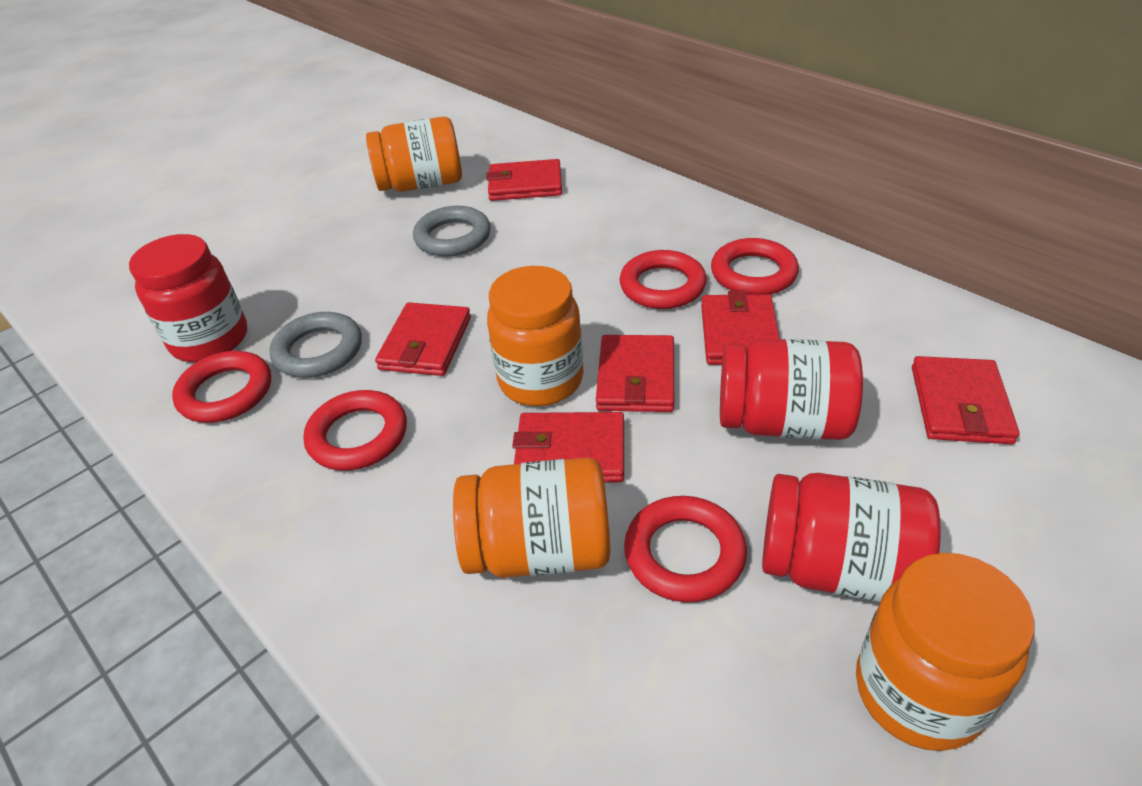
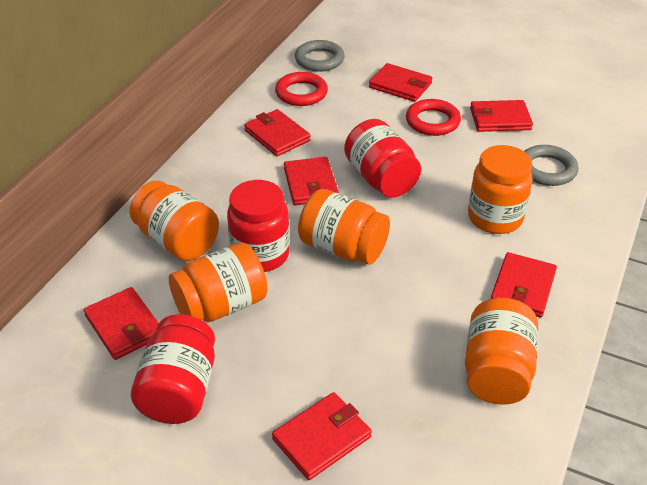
orange jar: [366,117,462,192] [453,458,610,578] [487,266,584,406] [856,553,1035,751] = 4 -> [130,181,219,261] [169,242,268,322] [298,189,390,265] [465,298,538,405] [468,145,533,234] = 5
red ring: [172,351,271,423] [303,390,407,470] [619,250,707,309] [624,496,747,602] [711,238,799,295] = 5 -> [275,72,328,106] [406,99,461,136] = 2
red wallet: [375,302,471,376] [486,159,562,201] [512,412,624,482] [596,335,674,412] [701,291,780,365] [912,356,1020,444] = 6 -> [84,287,159,360] [244,109,311,156] [272,392,372,480] [284,157,339,205] [369,63,432,102] [470,100,533,132] [491,252,557,318] = 7

